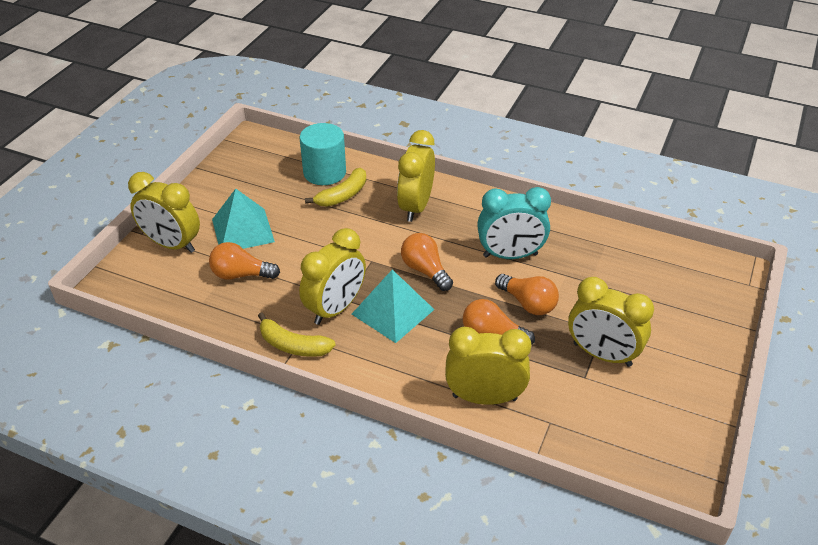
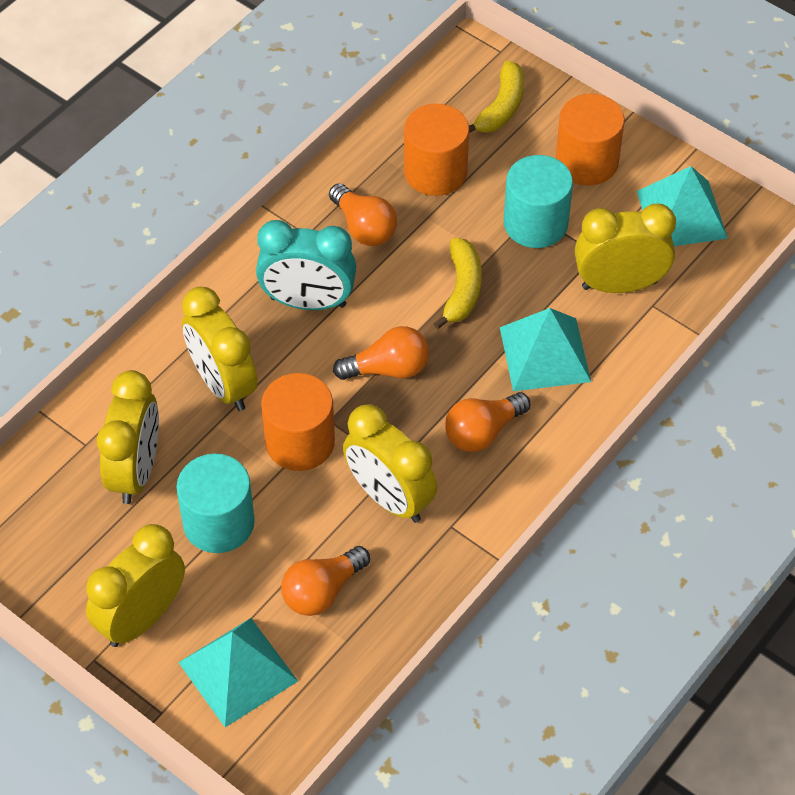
orange cylinder: none = 0 -> [261,373,335,471] [404,104,469,196] [556,94,625,186] = 3
turquoise cylinder: [300,123,346,185] = 1 -> [176,454,255,553] [504,155,573,248] = 2
turquoise pyramid: [212,189,275,249] [352,269,434,343] = 2 -> [178,618,298,727] [500,308,591,391] [637,166,728,246] = 3

